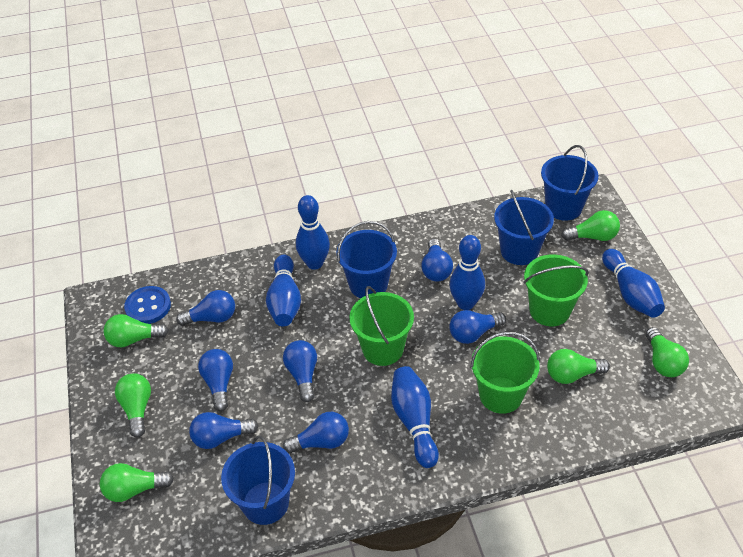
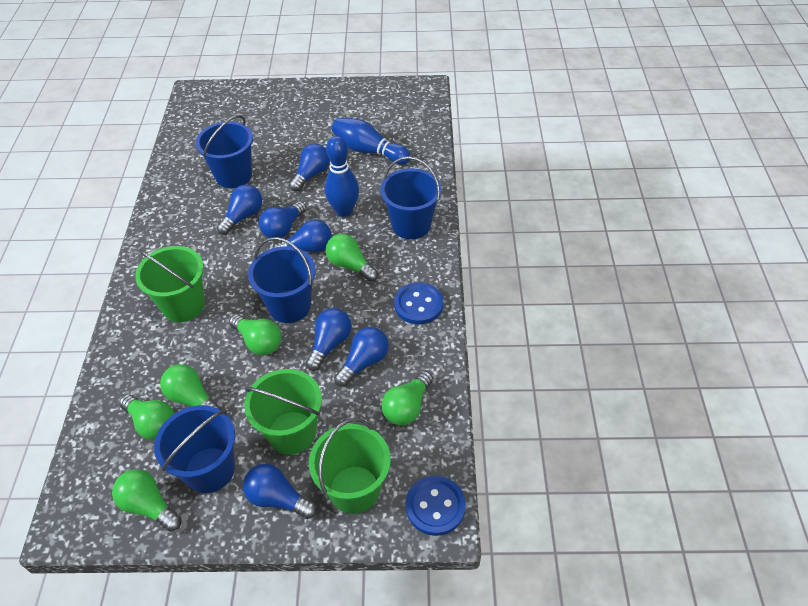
blue bowling pin: [266,255,301,326] [296,195,330,270] [391,366,439,468] [449,235,485,310] [602,249,665,318] = 5 -> [325,136,359,217] [331,118,411,164] = 2
blue button: [124,286,171,324] = 1 -> [394,282,443,324] [406,476,466,536] = 2

